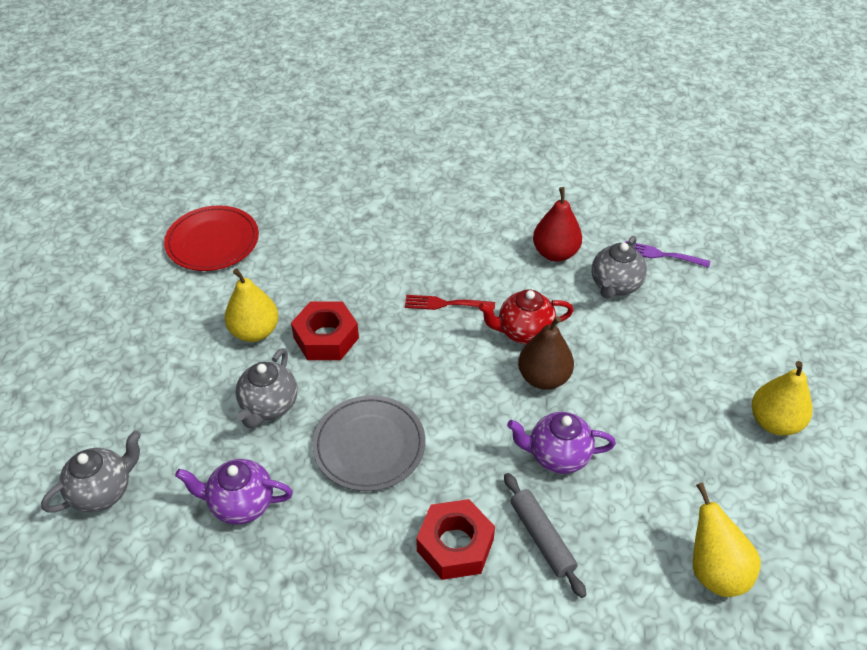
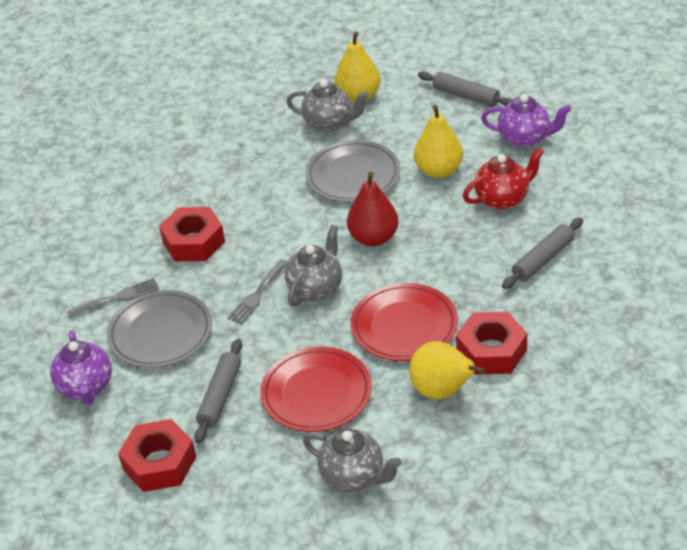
brown pear: [518,316,574,390] = 1 -> none = 0
grey fork: none = 0 -> [67,278,159,318] [227,259,288,324] = 2
grey plate: [312,395,426,491] = 1 -> [107,290,212,368] [305,140,400,202] = 2
grey rolling pin: [504,473,586,598] = 1 -> [194,339,242,444] [418,71,513,107] [502,218,583,289] = 3
purple fork: [625,241,710,268] = 1 -> none = 0
red fork: [405,295,495,310] = 1 -> none = 0
red nut: [291,301,359,360] [416,499,495,580] = 2 -> [118,419,196,492] [159,207,225,261] [456,312,527,375] = 3
red plate: [164,205,259,271] = 1 -> [260,347,372,432] [351,283,458,361] = 2

